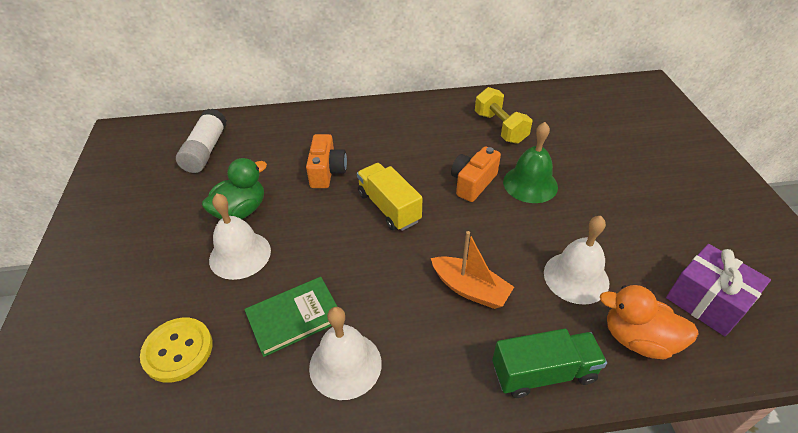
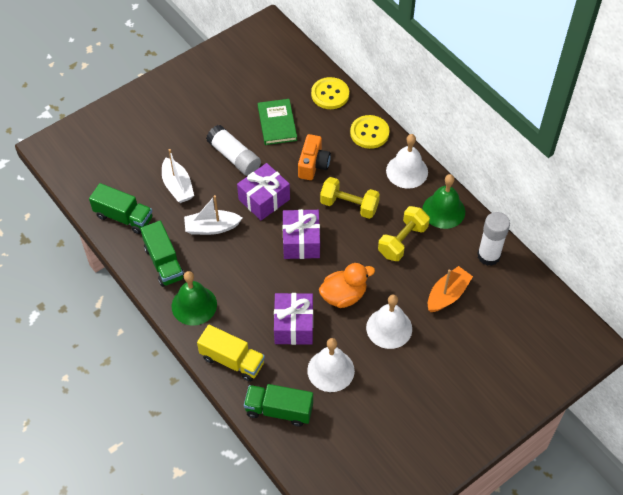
green bell: [503,122,558,203] = 1 -> [172,271,217,326] [422,174,465,229] = 2
green duck: [202,158,267,219] = 1 -> none = 0
green truck: [492,329,607,398] = 1 -> [89,183,152,234] [140,221,185,287] [244,384,313,427] = 3
orange camera: [306,134,347,188] [451,147,501,202] = 2 -> [298,134,331,180] = 1
purple gift: [666,244,771,336] = 1 -> [237,163,290,220] [274,293,313,345] [282,209,320,259] = 3
white boat: none = 0 -> [162,149,194,203] [184,195,242,235] = 2
white glue stick: [176,109,227,173] = 1 -> [206,125,261,176] [477,212,510,266] = 2
yellow button: [140,318,213,383] = 1 -> [311,77,349,109] [350,115,389,149] = 2
yellow dumbbell: [475,87,532,144] = 1 -> [320,177,380,219] [378,206,430,261] = 2

